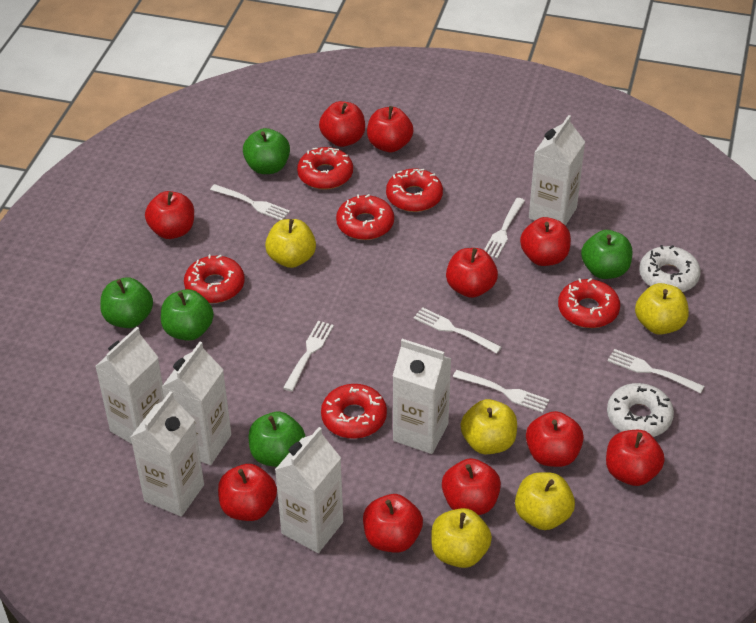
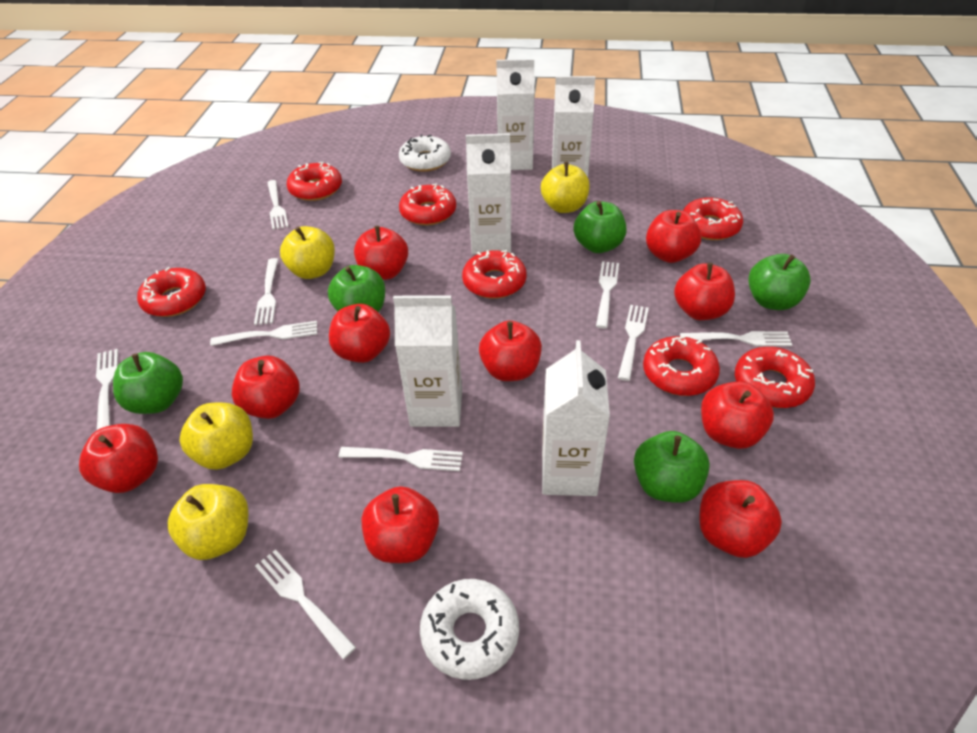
red donut: [184,254,245,303] [297,147,353,189] [321,384,387,439] [336,194,394,240] [386,169,443,212] [558,278,620,328] = 6 -> [137,267,206,317] [287,162,342,201] [399,183,456,225] [462,250,527,299] [643,336,720,396] [683,197,743,240] [735,347,815,408] = 7
white carton: [95,327,164,444] [131,391,204,517] [162,342,231,465] [275,427,343,553] [393,339,452,454] [529,115,585,226] = 6 -> [393,295,462,427] [466,133,511,254] [496,59,534,170] [542,340,610,496] [552,76,595,177] = 5
white fork: [210,184,290,220] [283,321,334,391] [413,307,502,354] [453,370,549,413] [484,198,525,258] [608,349,704,393] = 6 -> [96,349,118,430] [210,321,317,346] [254,258,278,325] [255,549,356,659] [267,180,288,230] [339,447,463,471] [596,261,619,328] [618,305,649,381] [680,331,792,346] = 9
yellow apple: [265,219,316,268] [431,508,492,568] [461,399,517,454] [515,472,575,530] [635,283,689,335] = 5 -> [168,484,248,560] [180,402,253,470] [280,226,335,279] [541,162,590,213] = 4

